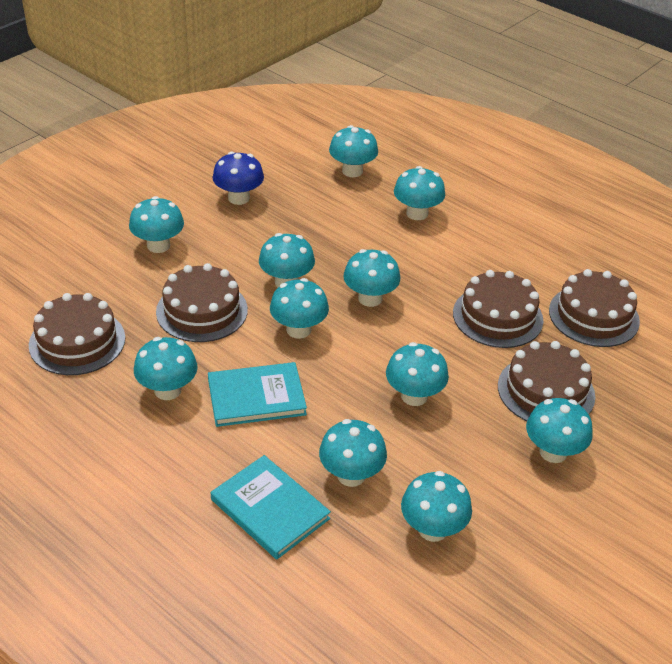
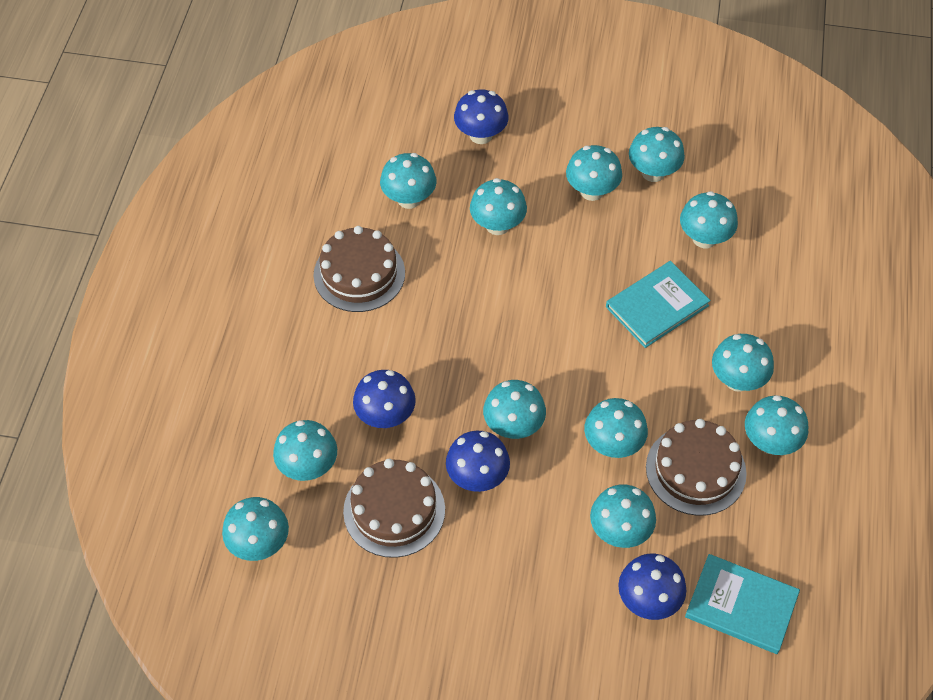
blue mushroom: [213,152,264,205] = 1 -> [353,370,416,428] [446,430,510,492] [454,90,509,144] [618,553,686,620] = 4
brown cake: [29,293,125,375] [156,263,248,342] [453,270,544,348] [498,341,595,421] [549,269,640,347] = 5 -> [313,226,405,312] [343,459,445,558] [646,419,747,516] = 3
turquoise mushroom: [129,196,184,253] [134,337,198,400] [259,233,315,287] [270,278,329,339] [319,419,387,487] [329,125,378,177] [343,249,400,307] [386,342,449,406] [394,166,445,220] [401,471,472,542] [526,398,593,463] = 11 -> [222,497,289,561] [273,420,337,481] [380,153,436,209] [470,178,527,235] [483,380,546,439] [566,145,622,201] [584,398,648,458] [590,484,656,548] [629,127,685,182] [680,191,738,248] [712,334,774,392] [745,395,808,455] = 12

